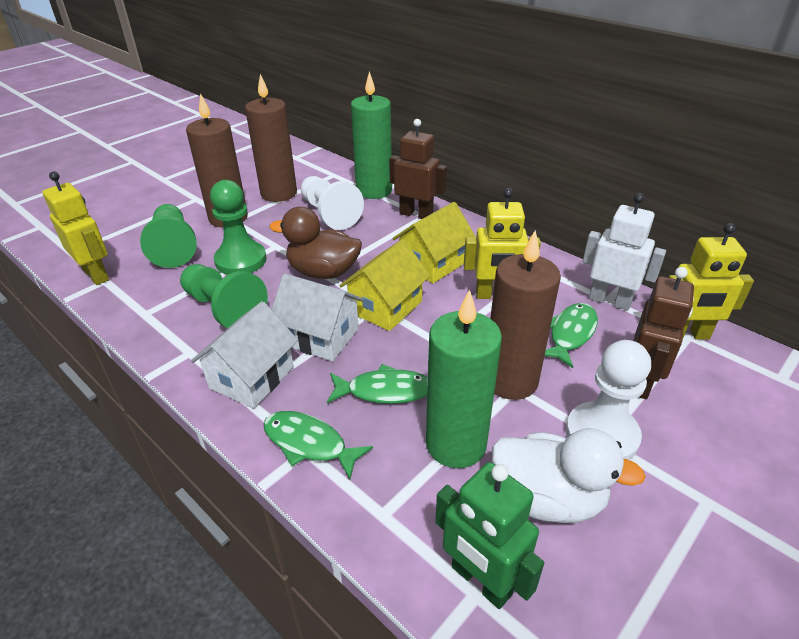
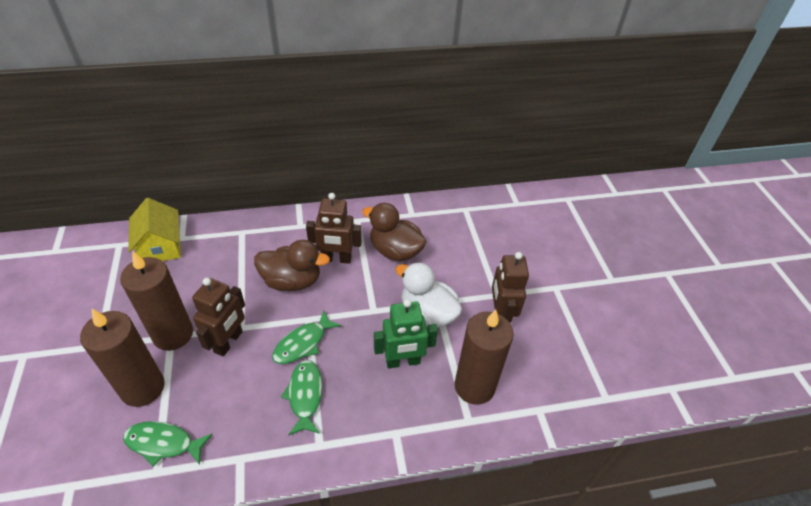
brown duck: [269,207,362,279] = 1 -> [254,240,330,291] [362,203,427,261] = 2
brown robot: [389,119,447,219] [634,267,694,399] = 2 -> [192,278,245,357] [306,193,362,264] [492,252,529,323] = 3
green candle: [351,71,392,199] [426,289,502,468] = 2 -> none = 0
green pawn: [140,204,196,268] [180,264,268,328] [210,180,267,275] = 3 -> none = 0
white house: [191,301,298,408] [272,274,364,361] = 2 -> none = 0
white pawn: [301,176,364,230] [566,340,651,460] = 2 -> none = 0
white robot: [582,193,666,311] = 1 -> none = 0
yellow house: [339,239,430,331] [392,202,476,283] = 2 -> [128,198,181,261] = 1
yellow robot: [43,171,109,285] [464,188,541,299] [669,223,754,339] = 3 -> none = 0

